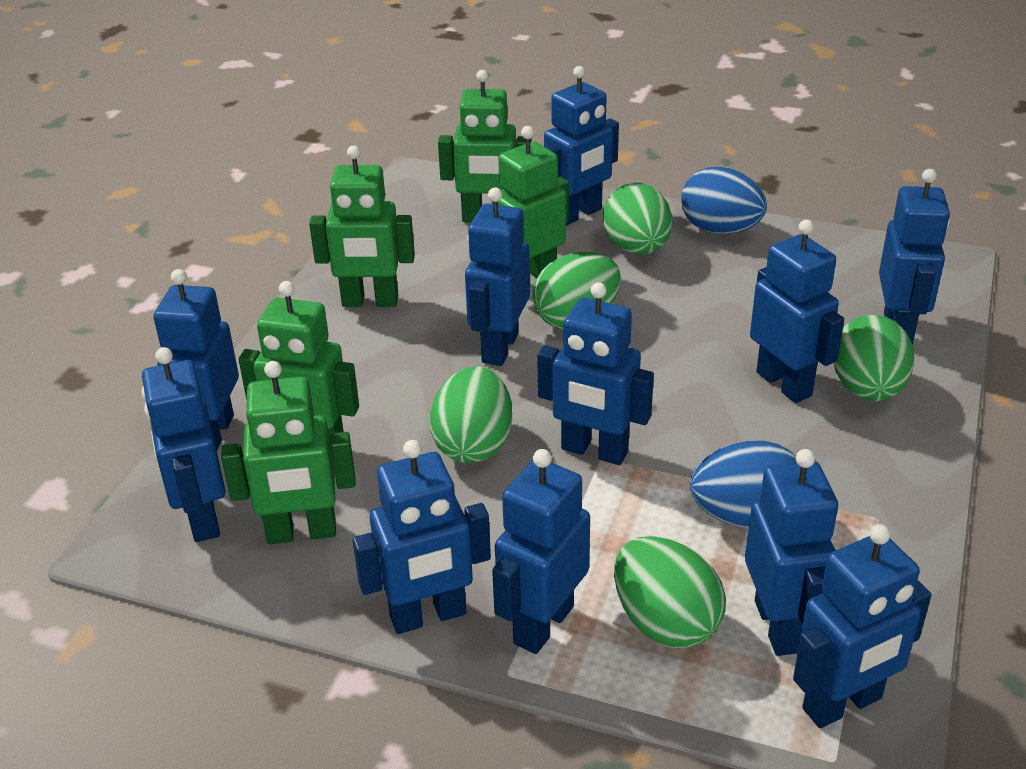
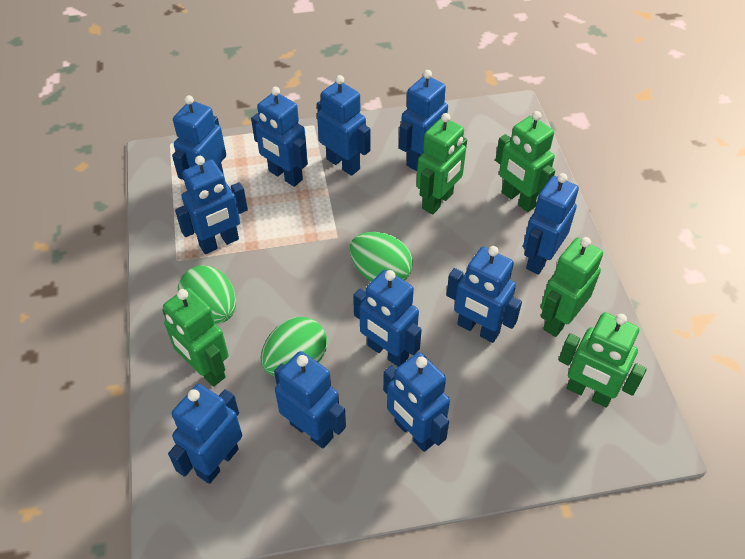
blue egg: [681,167,767,234] [690,441,797,528] = 2 -> none = 0
green egg: [429,366,512,463] [532,252,621,329] [603,183,672,255] [614,536,726,648] [834,315,914,401] = 5 -> [178,265,236,324] [261,317,327,376] [350,232,413,282] = 3

